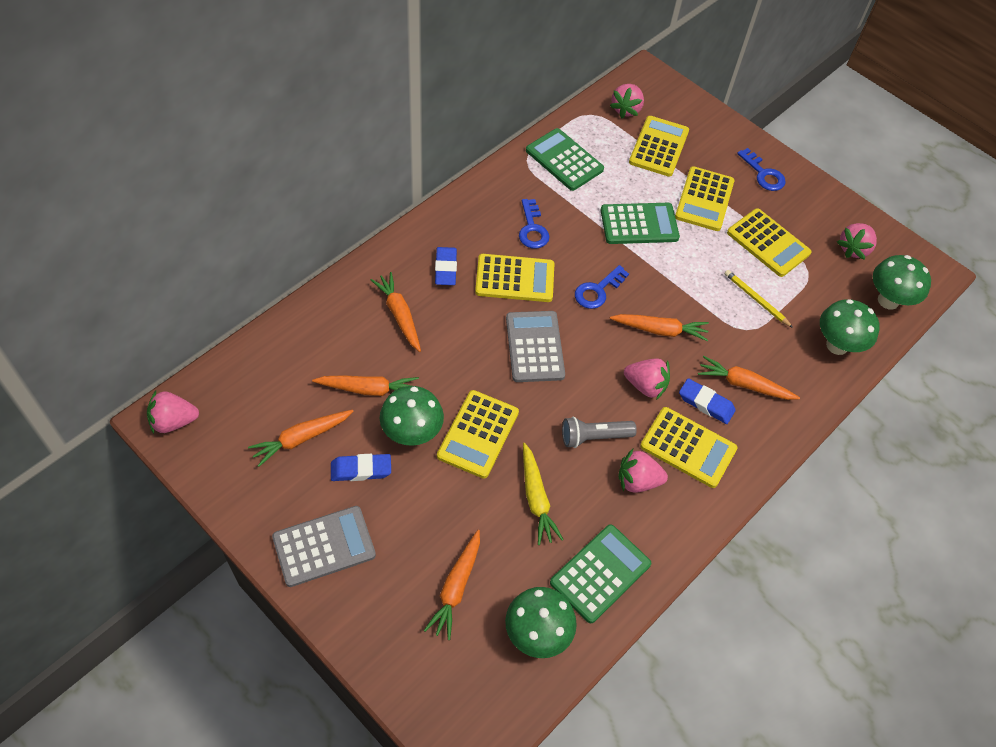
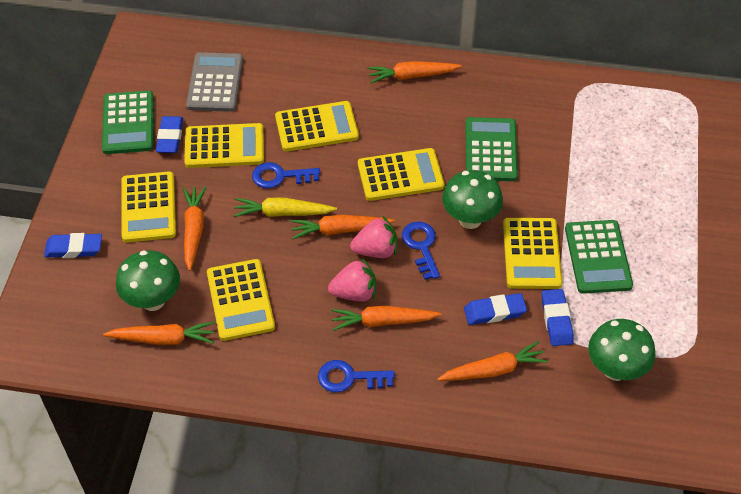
blue eraser: [331,454,391,481] [435,247,457,285] [679,378,736,424] = 3 -> [44,233,102,258] [156,116,183,153] [464,293,527,325] [542,289,573,346] = 4
green mushroom: [380,386,444,446] [505,587,577,658] [820,299,880,355] [873,255,931,310] = 4 -> [116,250,180,311] [442,170,503,229] [588,319,656,381] = 3
grey calculator: [272,506,376,587] [506,311,565,382] = 2 -> [186,52,243,112] = 1
grey flashlight: [562,417,637,448] = 1 -> none = 0
pink strawberry: [147,391,199,434] [610,84,644,119] [618,449,668,493] [624,358,670,400] [837,223,877,260] = 5 -> [328,258,376,302] [350,216,397,258] = 2
yellow pencil: [725,270,793,328] = 1 -> none = 0

